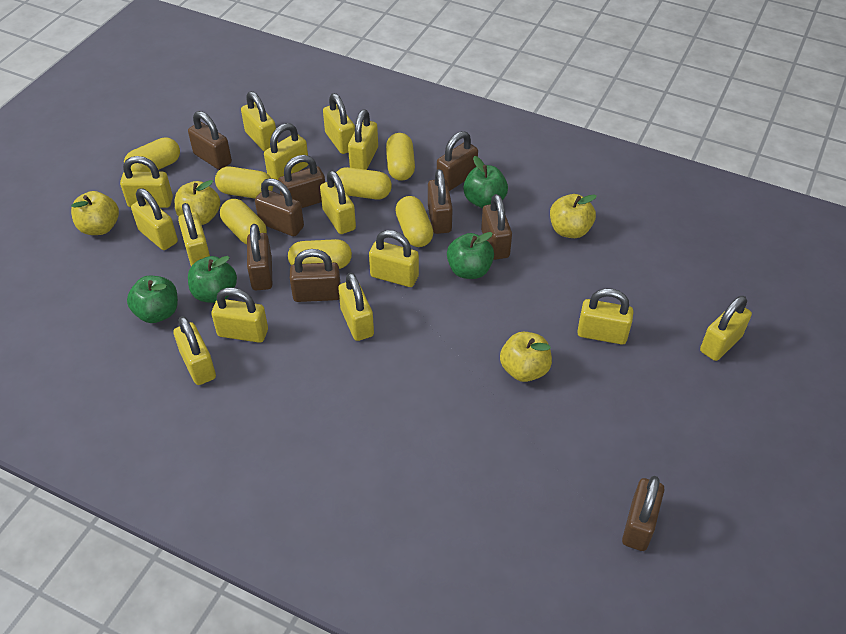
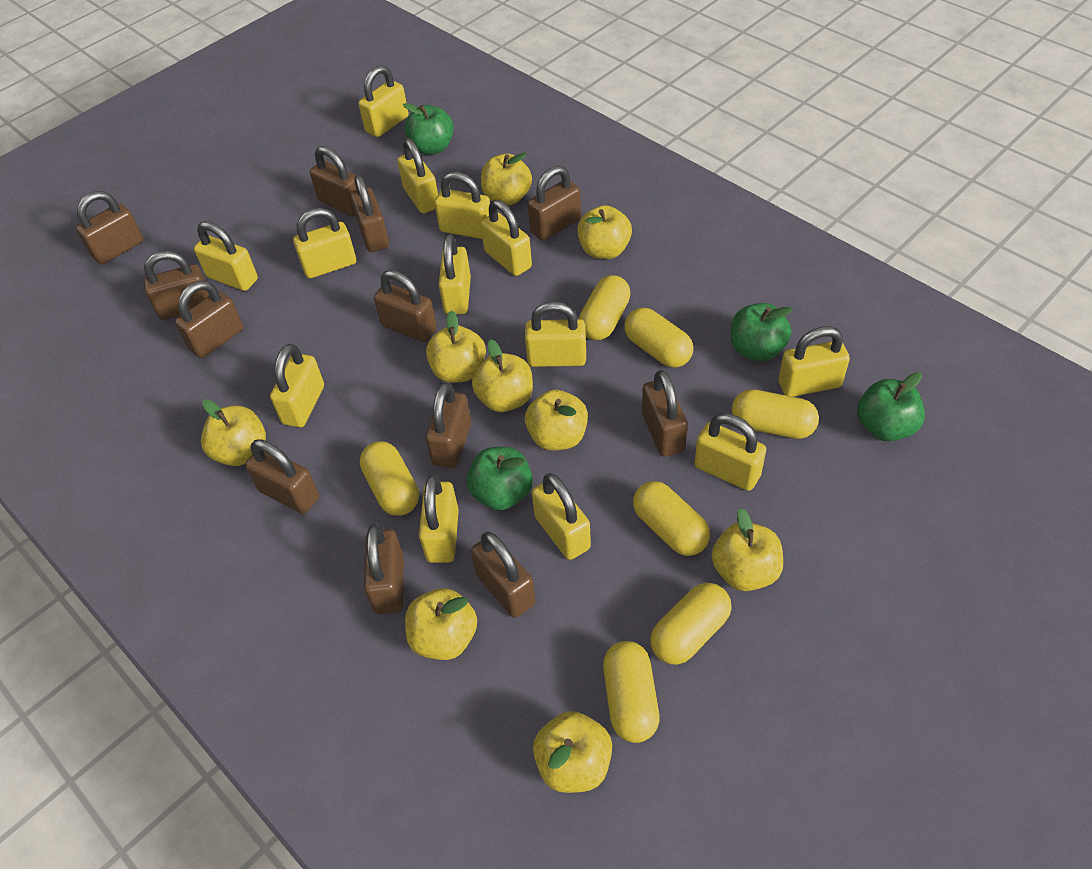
brown padlock: [188,111,232,170] [247,224,272,290] [255,178,304,236] [278,155,325,208] [290,249,341,302] [428,169,453,234] [437,131,478,191] [481,194,512,260] [622,476,664,551] = 9 -> [76,191,144,265] [144,251,210,320] [175,281,243,358] [245,439,319,514] [310,146,356,217] [350,175,389,252] [364,524,404,614] [374,270,437,342] [426,382,471,468] [471,532,536,618] [528,166,581,241] [642,370,688,457] = 12
yellow apple: [71,191,119,235] [175,180,220,225] [500,332,552,382] [550,194,597,238] = 4 -> [201,399,266,466] [405,588,477,660] [426,310,486,383] [472,339,533,412] [481,152,532,205] [525,389,588,451] [533,711,612,793] [577,205,632,259] [712,508,783,591] = 9
yellow padlock: [120,156,173,208] [131,188,178,250] [174,316,216,385] [178,203,210,266] [211,287,268,343] [241,91,278,151] [264,123,309,180] [320,170,356,234] [323,93,355,154] [338,272,374,341] [348,109,378,170] [369,230,419,287] [577,288,633,345] [700,296,752,361] = 14 -> [194,221,258,291] [270,344,324,427] [293,208,356,278] [358,65,409,137] [397,138,438,214] [419,475,459,563] [435,172,490,239] [439,234,471,314] [481,200,532,276] [525,301,586,367] [532,473,591,560] [694,414,766,491] [778,326,850,397] = 13

